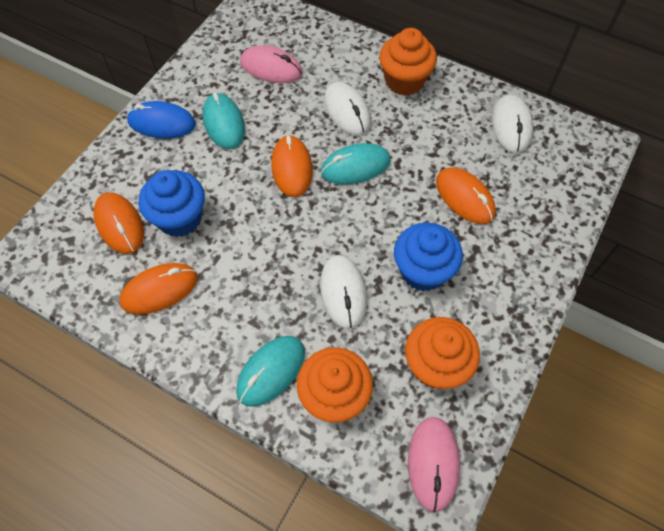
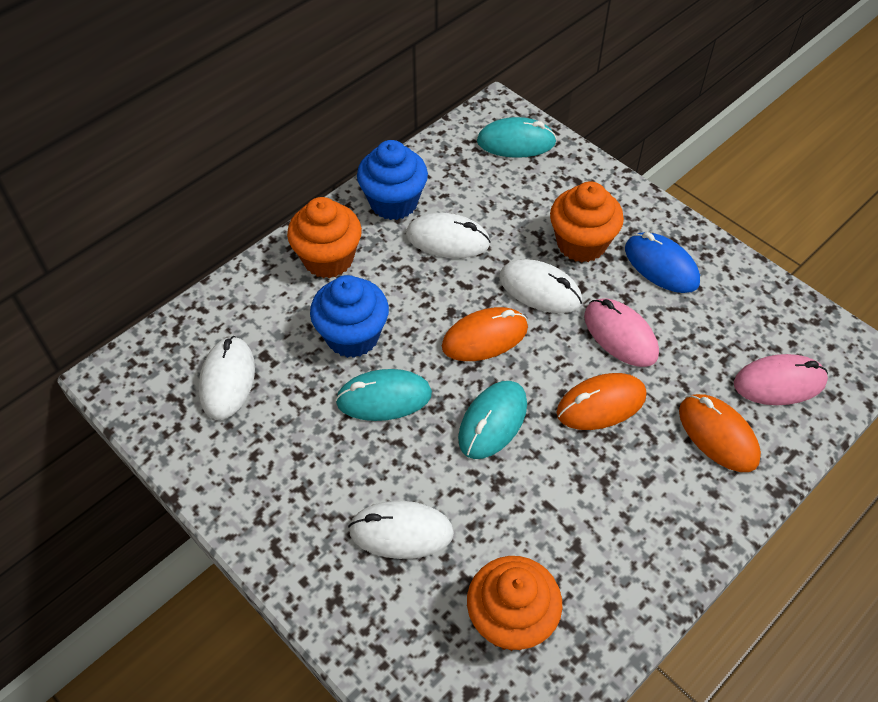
orange mouse: [93,193,144,254] [120,263,198,315] [271,135,313,197] [436,167,496,224] = 4 -> [442,307,528,361] [557,373,646,430] [679,394,761,472] = 3
white mouse: [320,255,367,329] [324,82,371,135] [492,95,533,153] = 3 -> [199,336,255,420] [348,501,454,559] [406,213,491,258] [499,259,582,313] = 4

